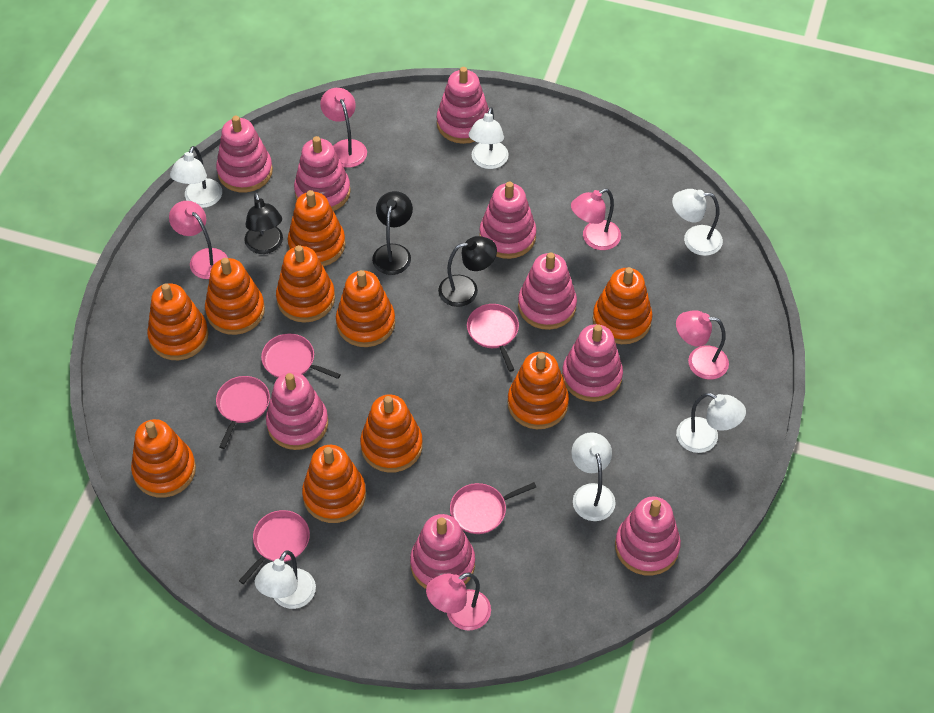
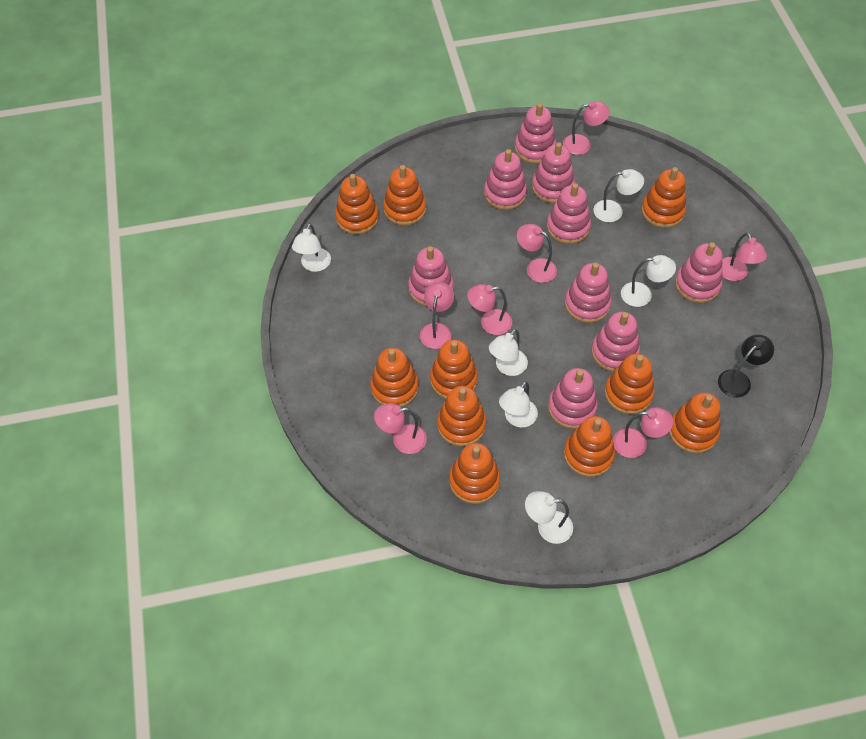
black lamp: [244,192,283,254] [372,191,413,275] [438,236,497,307] = 3 -> [718,334,774,398] = 1
pink lamp: [169,201,228,279] [320,88,367,168] [426,573,491,631] [571,188,621,250] [676,310,729,380] = 5 -> [374,403,427,454] [420,282,454,349] [467,284,512,335] [517,224,557,283] [563,101,610,155] [613,407,673,458] [722,233,767,281] = 7
pink pan: [216,376,270,449] [239,510,310,584] [261,334,341,379] [450,482,536,534] [467,304,519,372] = 5 -> none = 0

